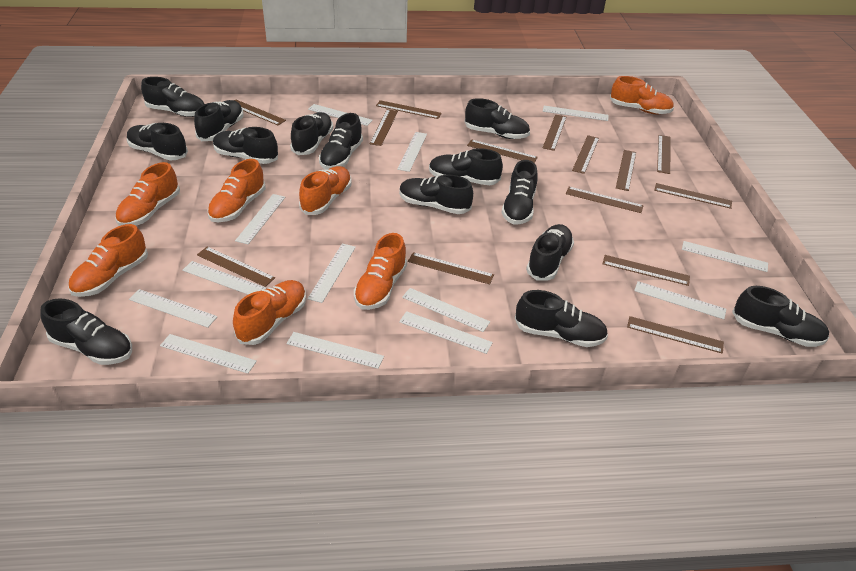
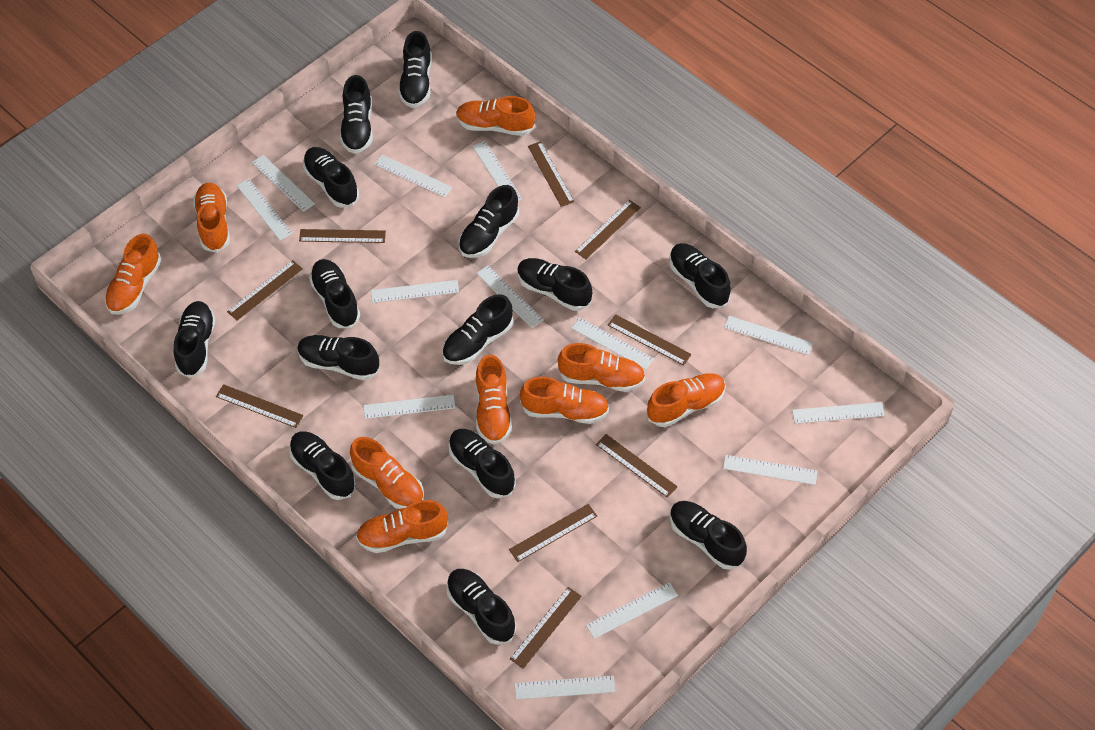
brown ruler: [197,247,275,287] [234,99,286,125] [370,109,398,146] [376,100,442,119] [408,252,494,285] [467,139,538,163] [543,115,566,151] [566,187,644,213] [572,135,599,174] [603,255,690,286] [616,150,636,191] [627,316,724,354] [654,183,732,209] [657,135,671,174] = 14 -> [216,384,304,428] [227,260,303,321] [299,229,386,243] [509,504,597,562] [510,587,582,669] [528,141,574,207] [575,200,641,259] [596,434,678,498] [608,314,692,365] = 9
orange shoe: [68,224,148,297] [115,162,180,226] [207,159,266,222] [233,280,306,345] [299,166,352,215] [354,233,407,310] [610,76,674,114] = 7 -> [105,234,162,314] [193,183,230,253] [350,437,424,509] [356,500,448,553] [456,96,535,136] [476,354,512,445] [520,377,609,424] [558,343,645,392] [647,373,726,427] = 9

